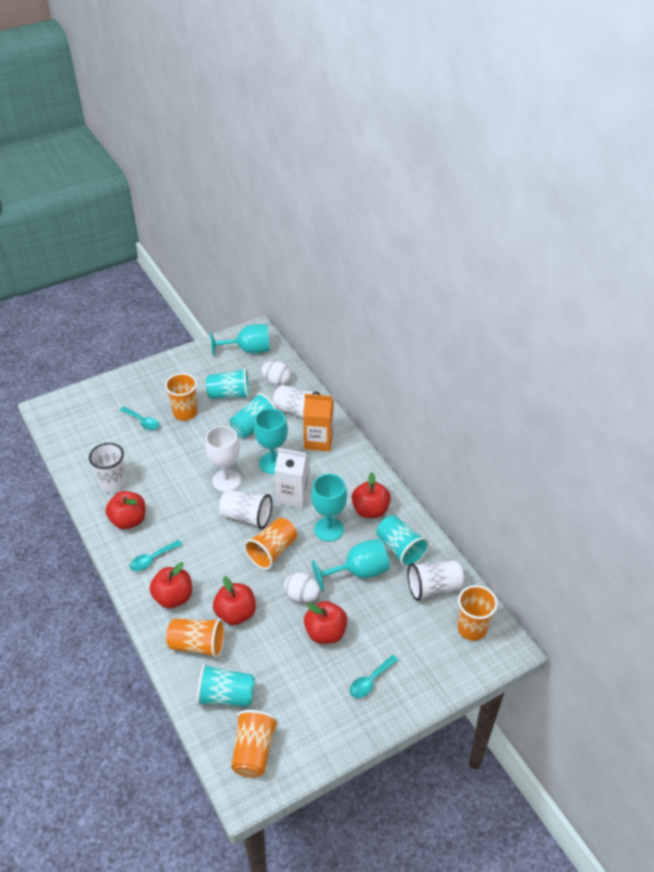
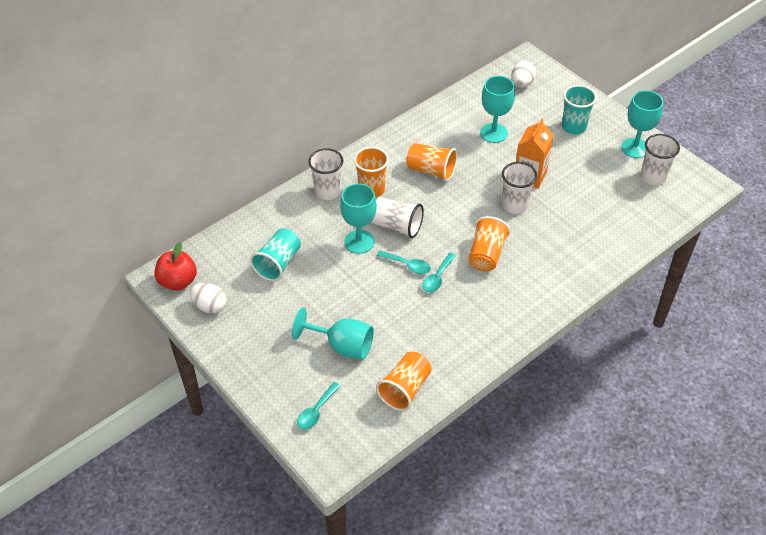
orange cup: [165,373,197,421] [166,618,225,658] [231,710,279,777] [244,518,297,570] [458,585,498,641] = 5 -> [354,147,389,198] [376,351,432,411] [406,143,457,181] [468,216,510,271] = 4
red apple: [106,491,146,529] [149,562,192,608] [213,576,256,625] [304,601,348,644] [352,472,391,518] = 5 -> [154,242,197,291] = 1
turquoise cup: [197,664,255,707] [206,368,250,399] [230,393,276,439] [376,515,429,567] = 4 -> [250,228,301,281] [562,85,597,135] = 2
white carton: [275,448,310,509] = 1 -> none = 0
white goblet: [205,426,241,492] = 1 -> none = 0

